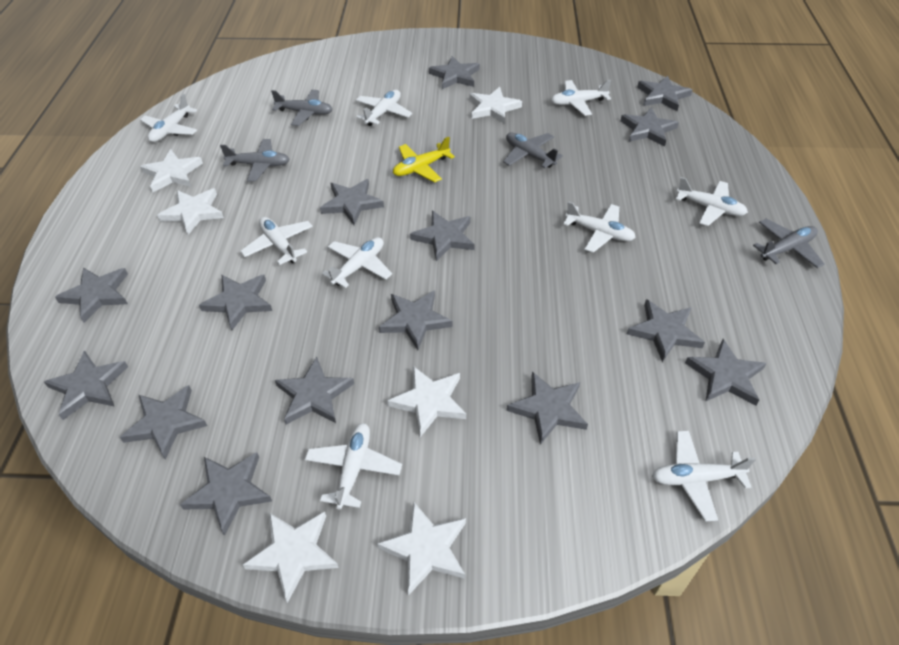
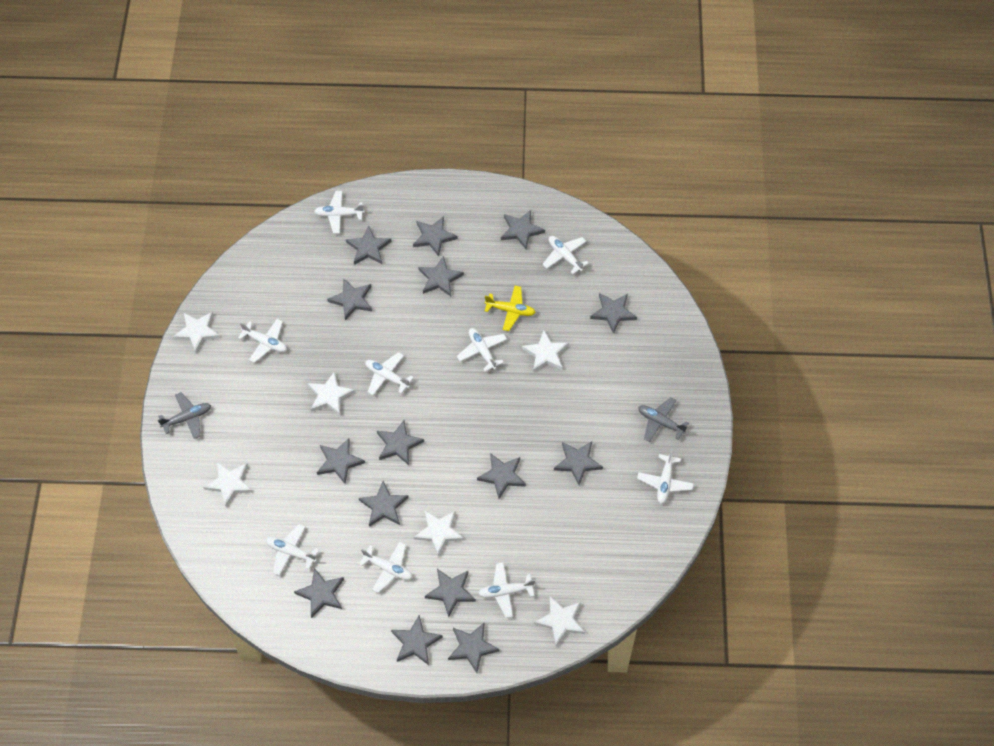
grey plane: [220,139,290,182] [271,90,333,126] [503,132,563,168] [753,219,825,268] = 4 -> [158,392,211,439] [638,397,689,442] = 2

